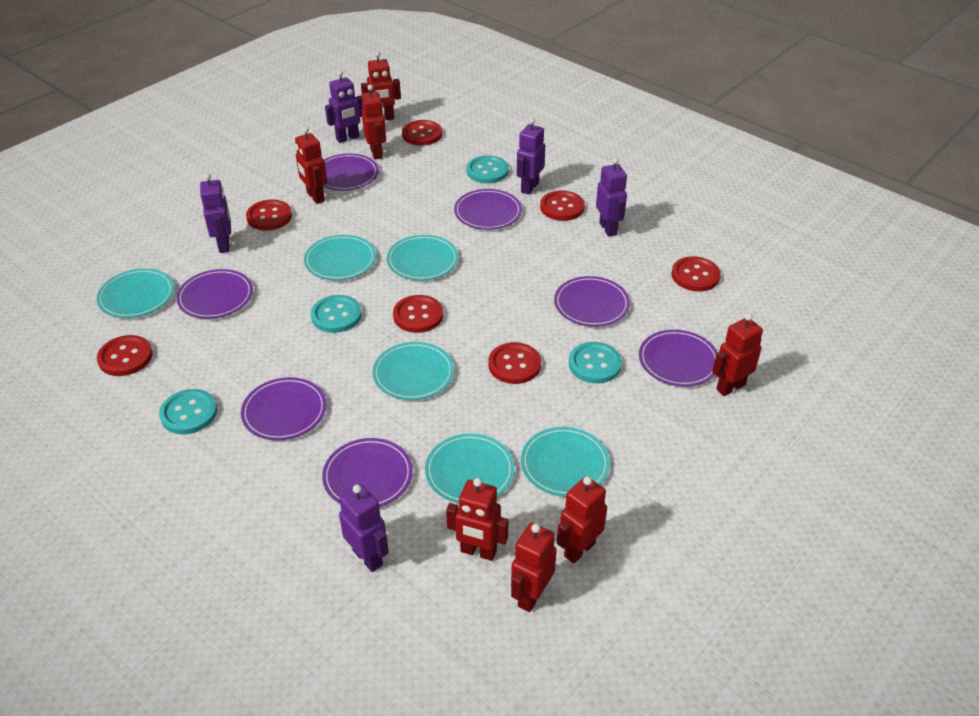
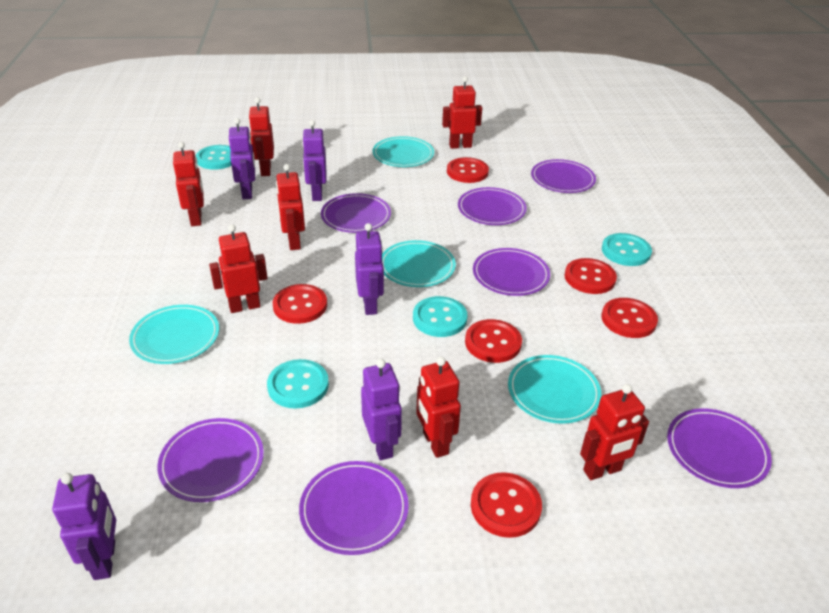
red button: [97,335,153,376] [246,200,292,231] [393,295,443,333] [402,120,442,146] [488,342,541,384] [540,190,585,221] [671,256,721,291] = 7 -> [273,284,327,324] [447,157,489,183] [465,319,522,363] [471,472,542,538] [565,258,617,294] [602,298,658,338] = 6
turquoise plate: [97,268,174,318] [304,235,376,280] [373,342,454,400] [387,235,459,281] [425,434,515,503] [521,427,610,497] = 6 -> [129,305,219,364] [372,136,434,167] [382,240,456,287] [508,355,601,424] = 4

